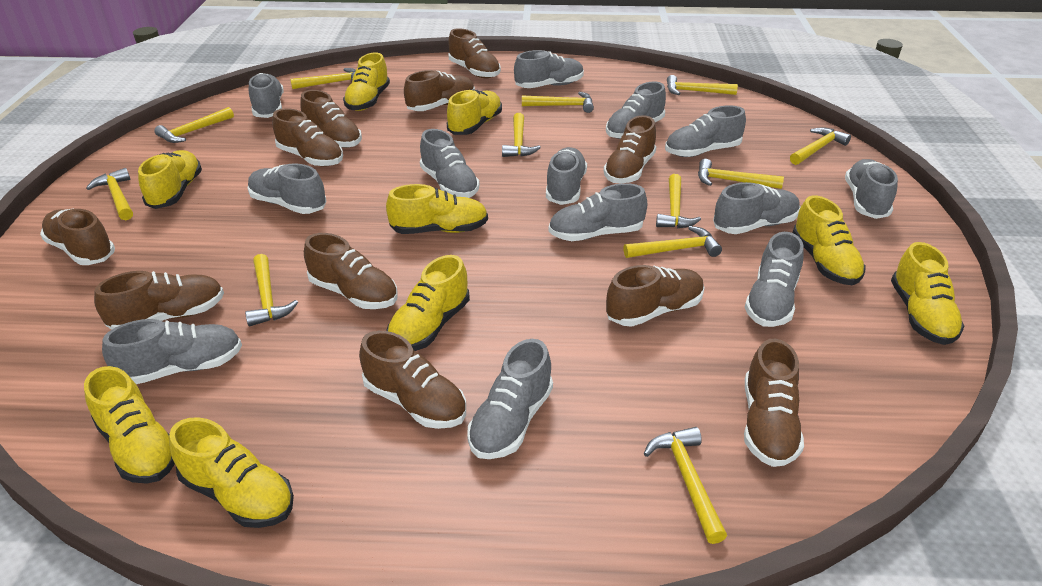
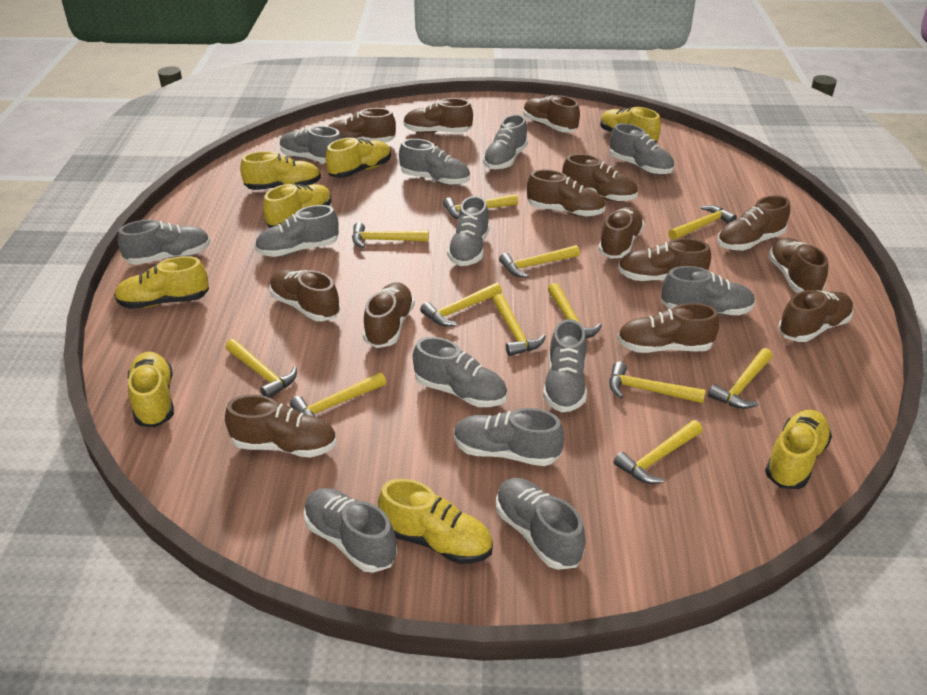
brown shoe: [40,209,115,265] [94,271,224,330] [272,108,343,167] [300,90,362,148] [304,233,397,309] [359,331,466,429] [404,70,475,111] [448,28,501,78] [604,115,656,183] [606,265,705,327] [744,339,804,467] = 11 -> [225,395,337,458] [269,269,340,321] [329,108,396,142] [363,282,415,348] [403,98,473,133] [523,95,580,133] [527,169,605,217] [562,154,638,202] [598,207,645,259] [617,303,719,353] [618,238,711,282] [717,195,790,250] [768,238,828,293] [778,290,854,342] = 14
yellow shoe: [84,366,175,484] [138,150,202,209] [169,417,294,528] [343,53,390,111] [386,184,488,234] [386,255,470,351] [447,89,502,135] [793,196,866,285] [891,242,965,345] = 9 -> [114,256,209,309] [128,352,174,427] [240,151,321,190] [263,184,331,228] [326,138,391,178] [378,479,493,564] [600,107,661,143] [765,410,832,489] = 8

